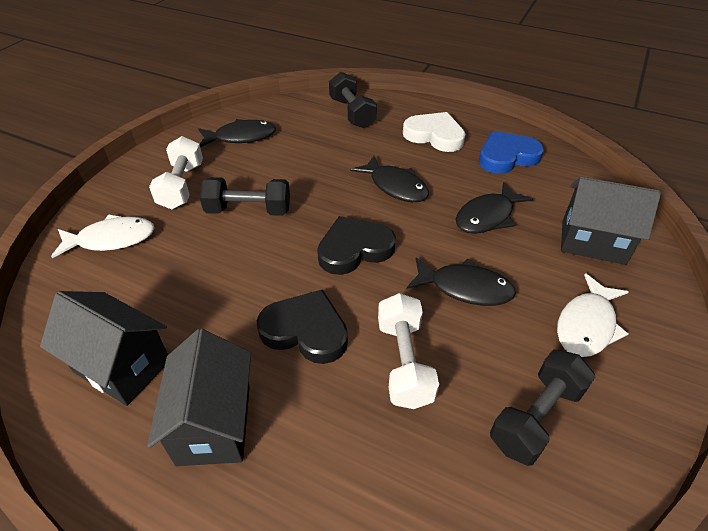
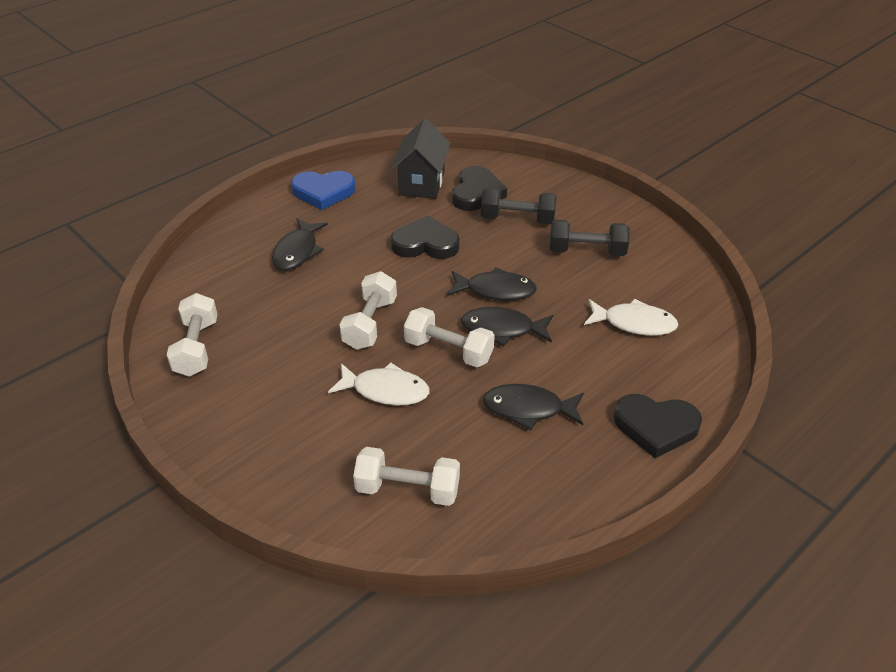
black dumbbell: [200,177,290,216] [329,72,377,128] [490,350,596,466] = 3 -> [481,188,557,224] [550,219,630,256] = 2
black heart: [257,289,348,364] [317,216,396,275] = 2 -> [391,215,460,259] [452,166,507,211] [614,394,702,458] = 3
black house: [40,291,168,406] [147,329,251,466] [561,177,661,265] = 3 -> [392,119,450,199] = 1
white dumbbell: [149,136,203,210] [378,293,439,409] = 2 -> [167,293,218,377] [339,271,397,350] [353,447,460,506] [404,307,495,367] = 4
white heart: [403,112,466,152] = 1 -> none = 0

